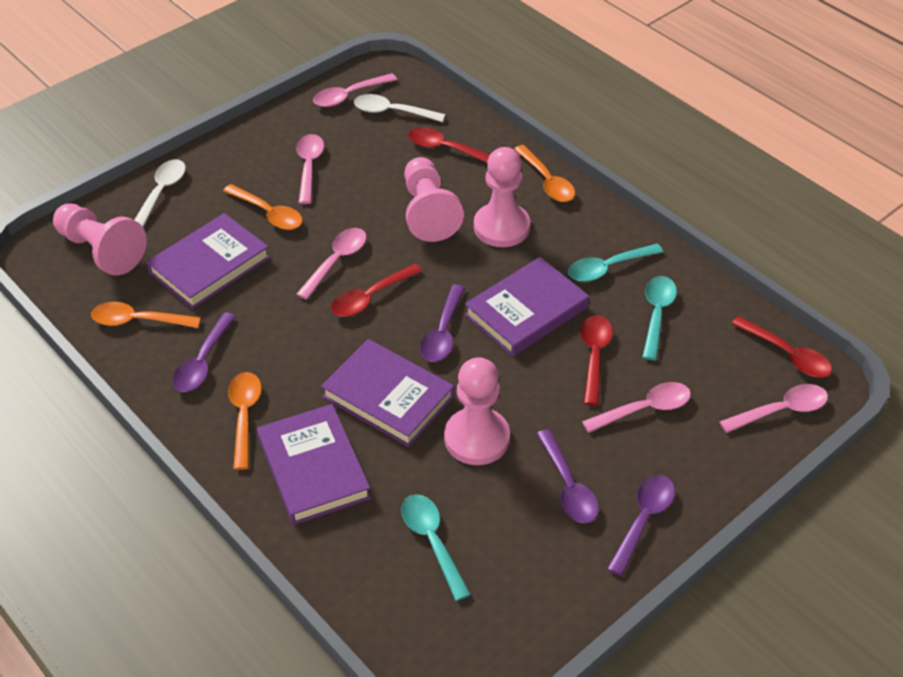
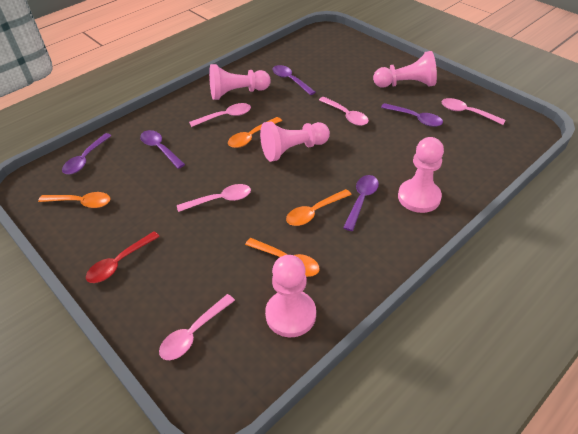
pink pawn: [53,203,147,276] [404,157,464,242] [444,357,510,465] [474,147,530,247] = 4 -> [209,64,271,100] [260,121,330,162] [265,255,316,337] [373,51,437,88] [398,137,444,213] = 5
purple book: [147,213,270,309] [257,404,371,525] [321,339,454,447] [464,257,589,357] = 4 -> none = 0
purple spoon: [172,312,236,392] [420,285,465,362] [536,429,599,523] [607,475,675,576] = 4 -> [62,133,112,174] [140,130,185,169] [272,65,315,95] [343,175,379,231] [381,103,443,127] = 5
red spoon: [331,264,422,317] [408,127,490,163] [580,315,613,406] [731,316,832,378] = 4 -> [86,231,160,283] = 1
turquoise spoon: [401,494,471,601] [568,244,663,282] [642,276,677,360] = 3 -> none = 0
white spoon: [135,159,186,227] [354,94,445,122] = 2 -> none = 0

